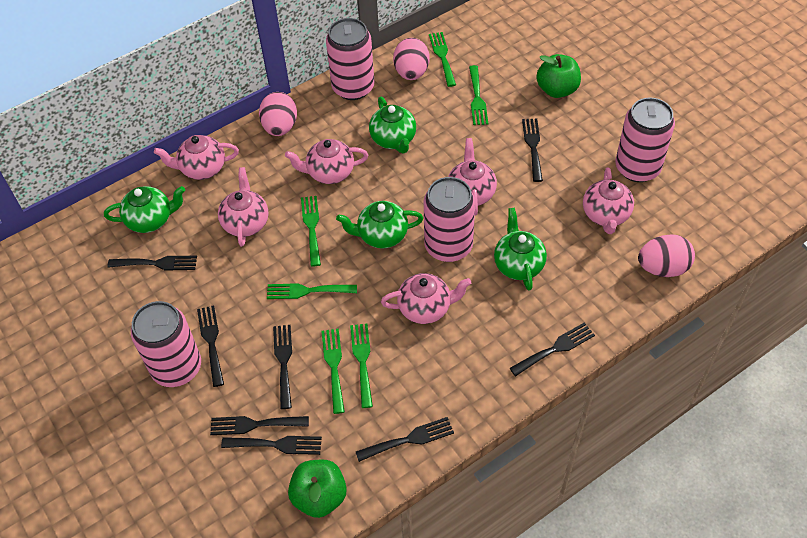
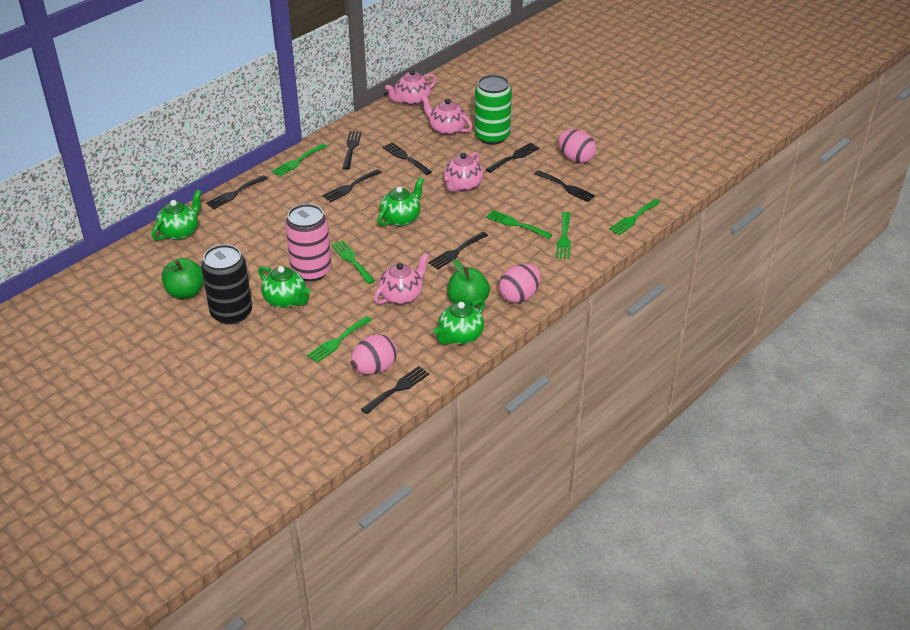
black can: none = 0 -> [201,244,252,325] = 1
green can: none = 0 -> [474,75,512,145] = 1
pink can: [131,301,201,387] [326,18,374,100] [424,177,475,262] [615,97,675,182] = 4 -> [285,204,332,282] = 1
pink teapot: [154,135,239,180] [218,167,269,247] [285,139,368,184] [381,273,471,324] [448,138,497,215] [583,167,634,234] = 6 -> [374,253,429,305] [385,70,437,106] [421,95,473,136] [444,152,483,192] = 4

